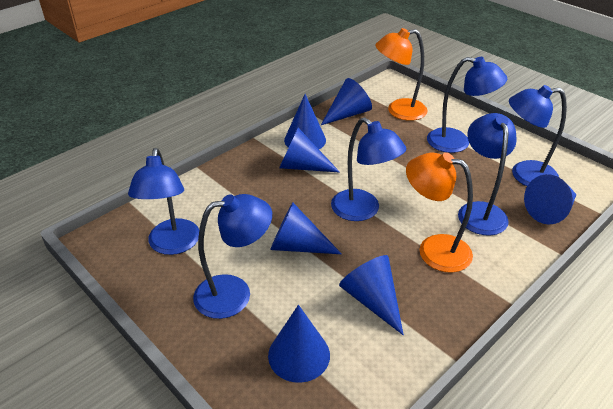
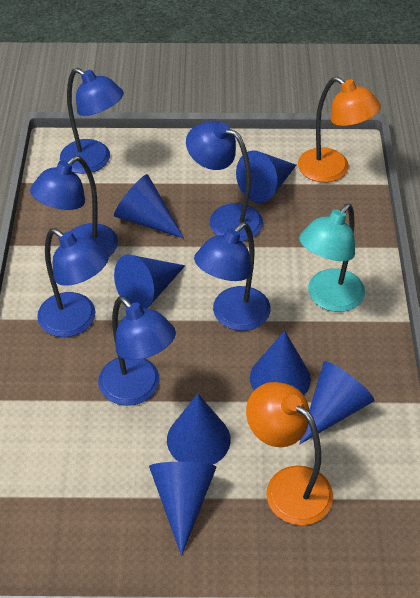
turquoise lamp: none = 0 -> [299,204,365,312] = 1

